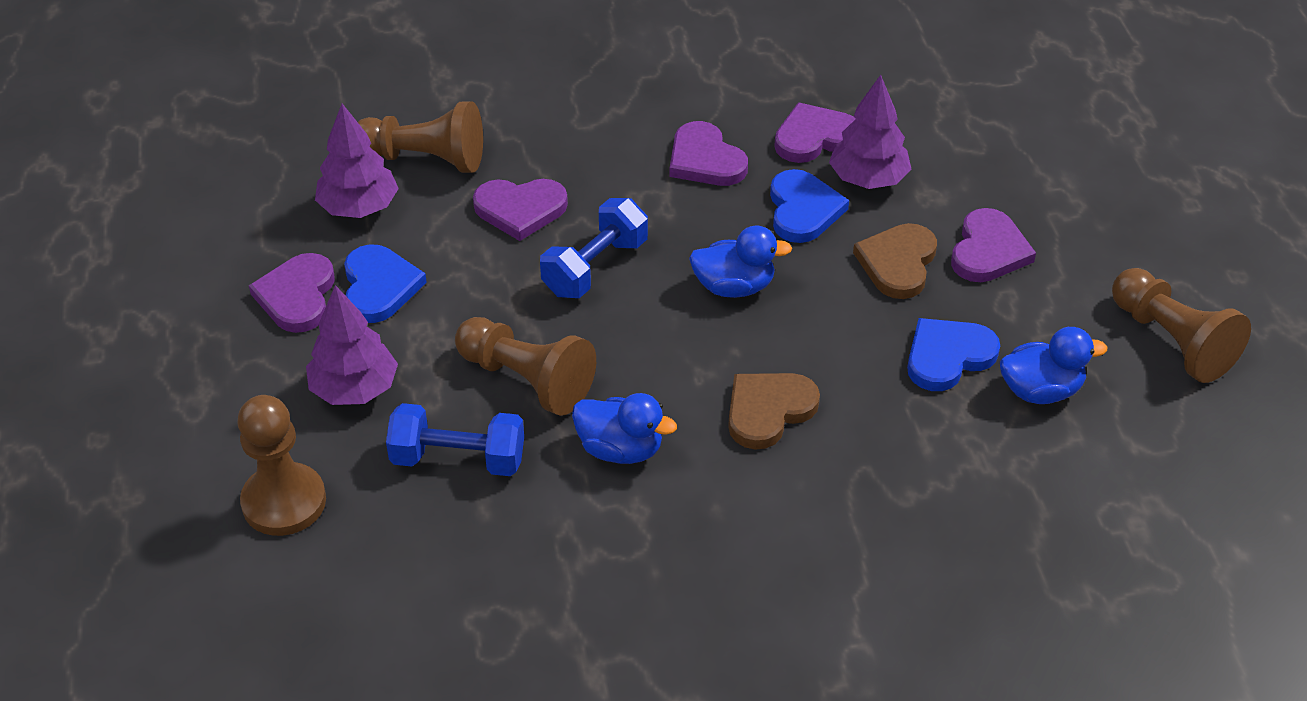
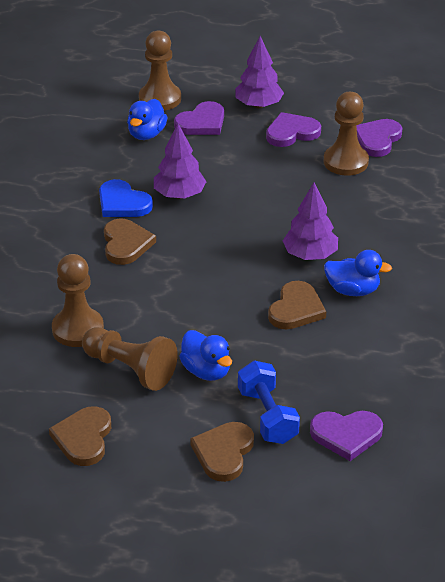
blue dumbbell: [386,403,524,476] [540,198,648,298] = 2 -> [238,361,300,444] = 1
blue heart: [344,244,427,323] [770,169,849,243] [907,318,1000,391] = 3 -> [99,179,153,217] = 1
brown heart: [728,373,820,450] [853,223,937,299] = 2 -> [49,406,111,466] [104,218,156,265] [190,422,254,482] [268,281,326,329] = 4
purple heart: [249,253,335,333] [473,179,568,241] [670,121,748,186] [774,103,855,163] [951,208,1036,282] = 5 -> [174,101,224,135] [266,112,321,147] [310,411,383,461] [356,119,402,157] = 4

